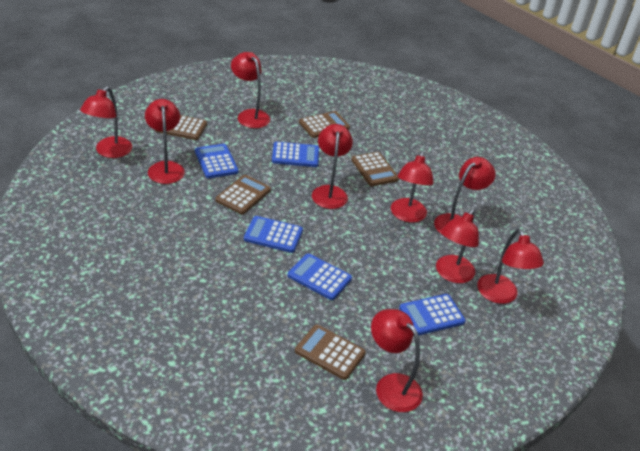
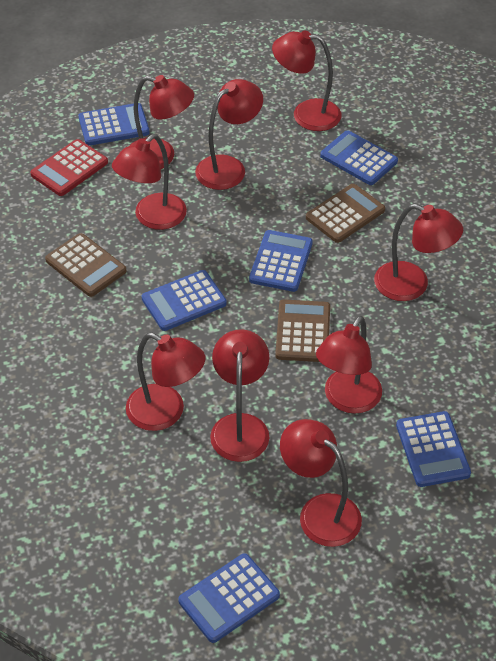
blue calculator: [195,144,239,178] [244,216,303,253] [272,142,319,167] [288,253,352,300] [399,294,466,336] = 5 -> [78,103,150,146] [142,270,227,331] [178,553,280,643] [249,230,313,292] [320,130,398,185] [396,411,471,487] = 6
brown calculator: [155,115,207,140] [216,175,271,214] [295,324,366,380] [299,111,350,138] [351,152,399,186] = 5 -> [45,233,127,297] [275,300,330,362] [306,184,385,243] = 3
red calculator: none = 0 -> [30,139,108,196] = 1

